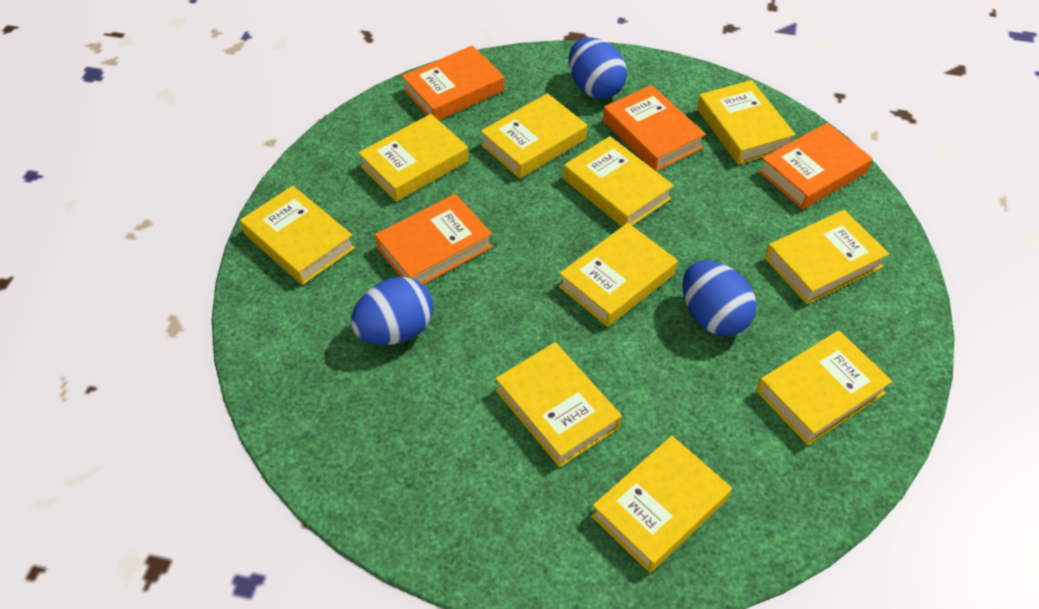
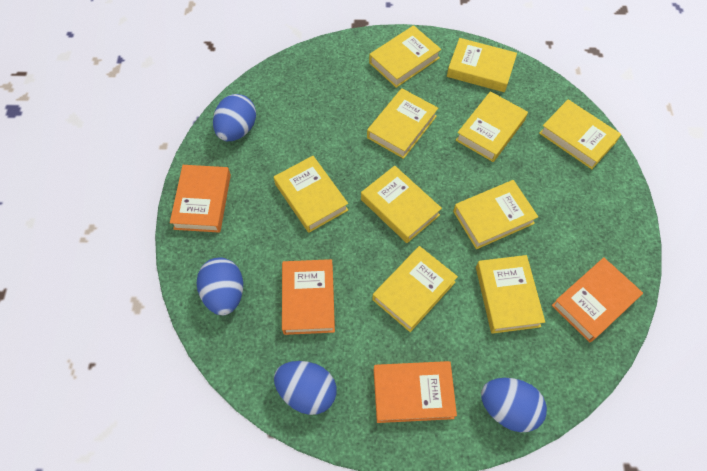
blue egg: [351,277,433,345] [569,37,627,99] [682,260,756,336] = 3 -> [196,258,243,315] [213,94,256,141] [274,361,337,415] [481,378,547,432] = 4

